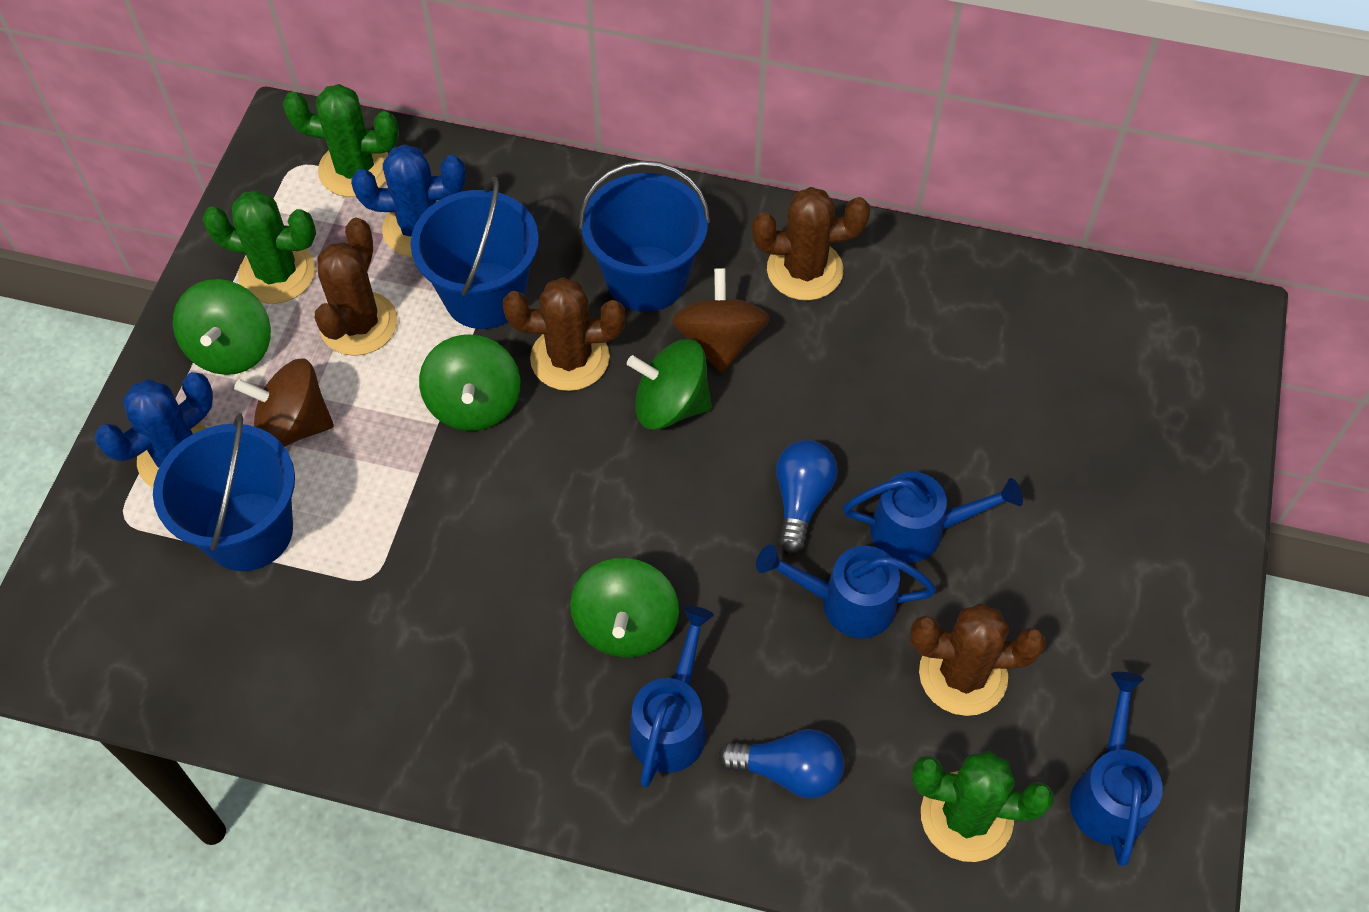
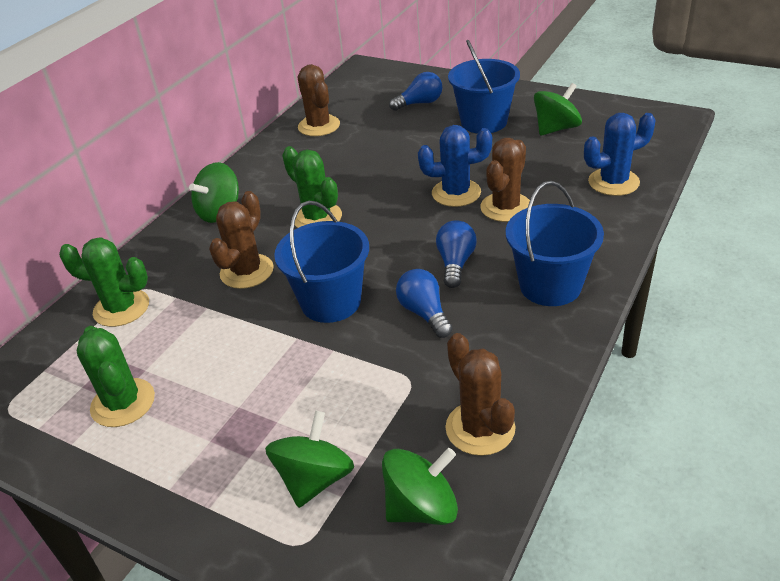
blue light bulb: [718,729,844,798] [776,440,838,553] = 2 -> [389,72,442,111] [396,269,453,338] [436,220,476,288] = 3
blue watering can: [629,606,714,787] [756,544,936,638] [843,472,1023,563] [1070,672,1163,866] = 4 -> none = 0
brown spinning top: [234,358,334,447] [672,268,770,373] = 2 -> none = 0

